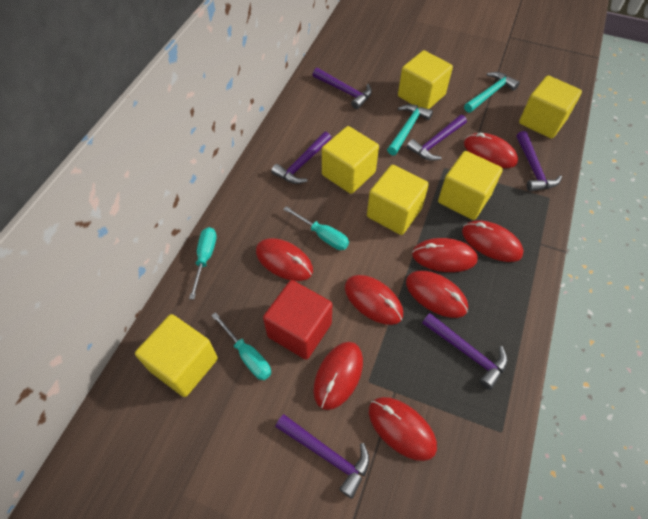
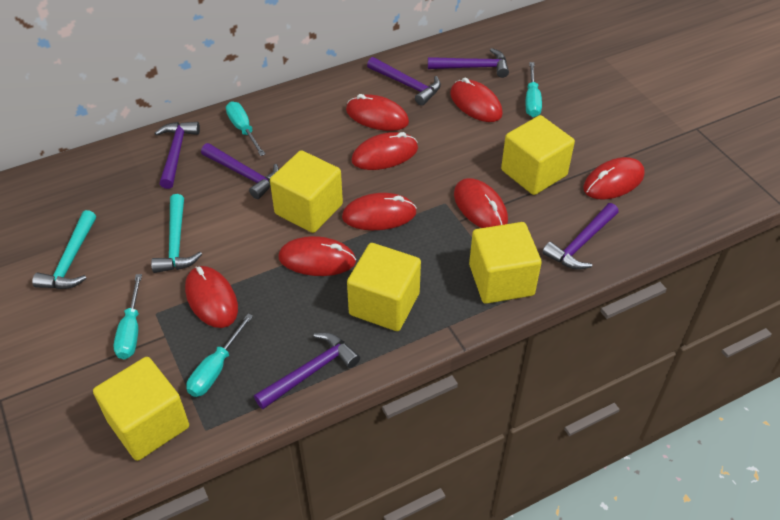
red cube: [263,280,333,360] = 1 -> none = 0
turquoise screwdriver: [189,227,217,300] [211,312,271,380] [283,206,349,250] = 3 -> [114,274,142,359] [186,314,253,397] [226,102,265,156] [526,62,542,117] = 4
yellow cube: [135,314,218,397] [322,126,379,194] [367,165,429,235] [398,50,453,109] [438,151,503,220] [519,76,582,139] = 6 -> [93,357,189,461] [270,150,343,233] [347,243,421,331] [469,222,542,304] [501,115,575,195] = 5

